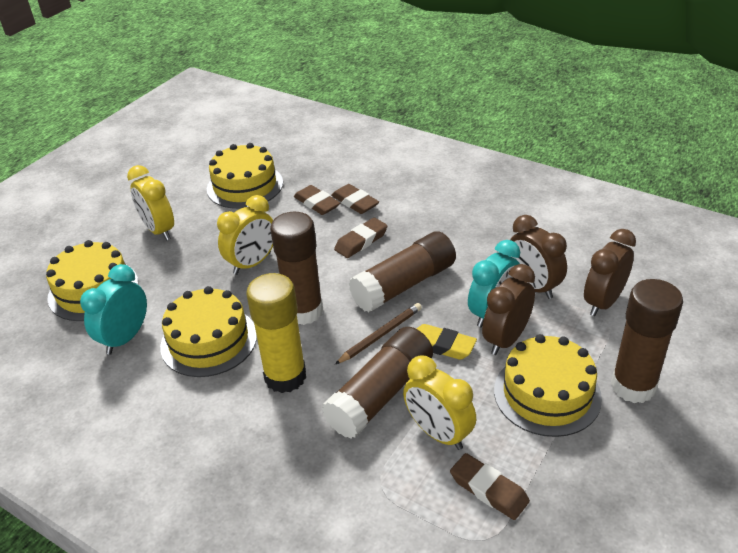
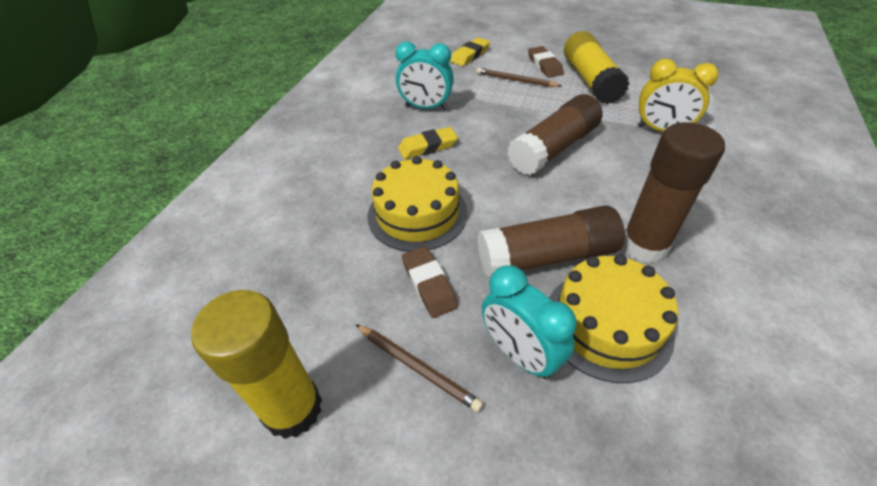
brown clock: [482,264,535,355] [510,215,567,299] [584,229,636,316] = 3 -> none = 0
brown eraser: [294,185,340,215] [331,184,379,214] [334,217,388,258] [450,453,530,520] = 4 -> [402,246,458,318] [528,46,564,78] = 2
brown glue stick: [270,212,323,325] [322,327,433,439] [349,231,456,312] [611,279,683,403] = 4 -> [477,205,625,278] [507,94,602,175] [623,122,725,263] = 3
brown pencil: [335,303,422,364] = 1 -> [355,324,483,412] [476,68,561,87] = 2
yellow cake: [46,240,138,321] [160,286,257,377] [207,143,283,209] [494,334,602,437] = 4 -> [367,156,467,252] [549,254,678,383] = 2
yellow clock: [127,165,174,240] [217,195,273,275] [403,356,476,450] = 3 -> [637,59,718,132] = 1
yellow eraser: [416,324,477,360] = 1 -> [398,127,458,159] [450,37,490,66] = 2
yellow glue stick: [246,273,306,393] = 1 -> [191,290,322,439] [564,31,630,104] = 2

